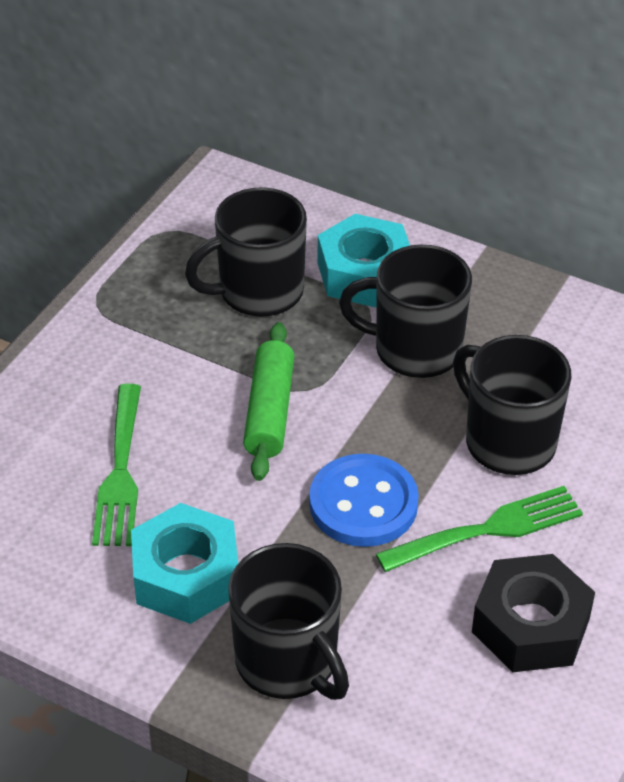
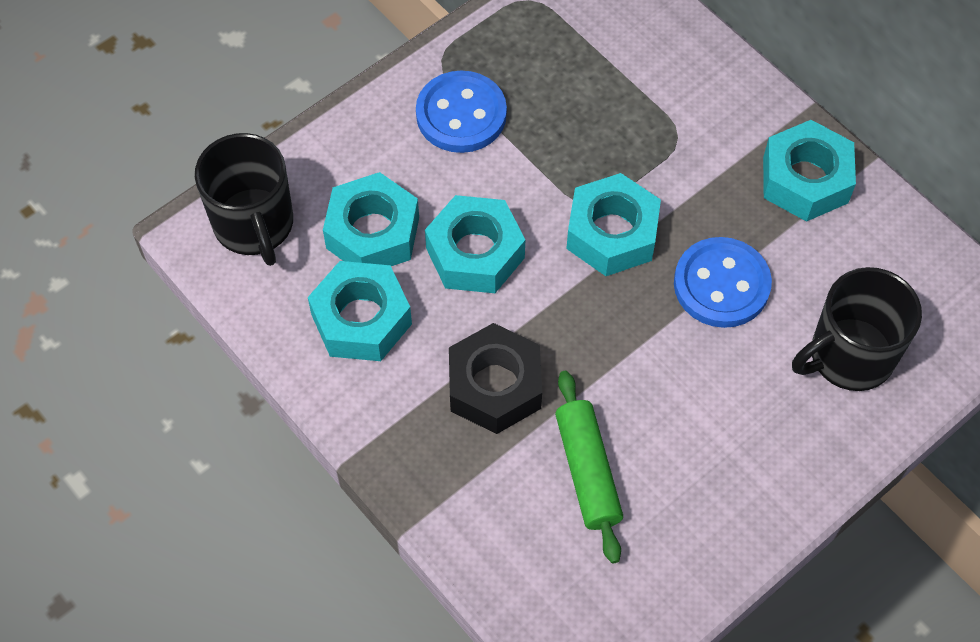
black mug: [185,187,307,317] [228,543,349,700] [339,245,472,378] [453,335,571,475] = 4 -> [195,133,293,266] [792,267,922,391] = 2
blue button: [309,454,419,547] = 1 -> [416,71,507,153] [674,237,772,328] = 2
green fork: [92,384,141,546] [376,486,583,572] = 2 -> none = 0
turquoise nut: [131,503,238,624] [317,214,410,308] = 2 -> [308,261,412,361] [323,172,419,266] [425,195,525,293] [566,173,661,276] [763,120,856,222] = 5

